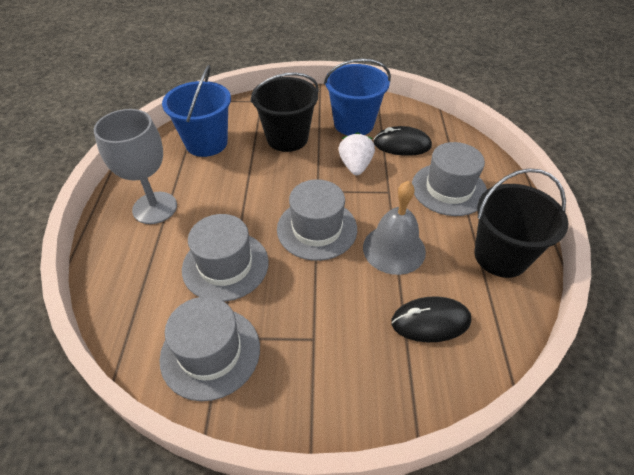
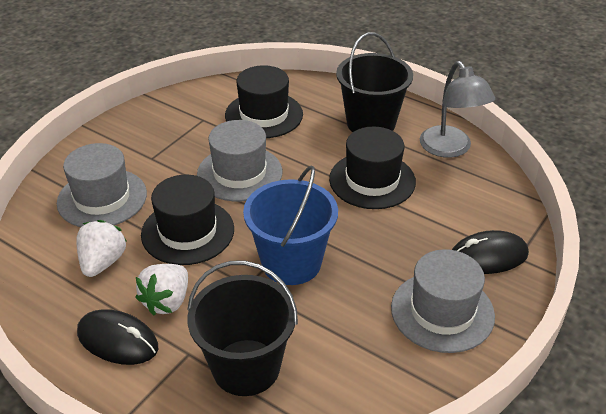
black hat: none = 0 -> [141,175,234,265] [225,65,303,138] [329,127,416,209] = 3
blue bucket: [162,65,231,157] [324,59,391,136] = 2 -> [243,165,338,285] = 1
grey bell: [363,181,426,275] = 1 -> none = 0
grey goblet: [94,109,177,224] = 1 -> none = 0
grey hat: [160,297,260,401] [182,214,269,302] [277,179,357,261] [412,142,487,216] = 4 -> [57,143,147,227] [197,120,282,201] [391,249,495,353] = 3
grey lamp: none = 0 -> [420,61,495,158] = 1
white strawberry: [339,132,375,175] = 1 -> [76,220,127,277] [135,264,188,316] = 2

